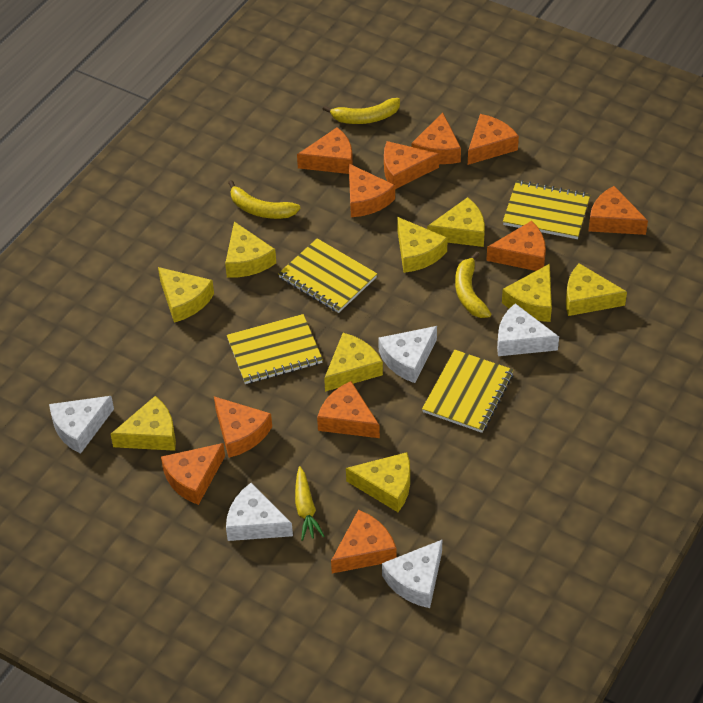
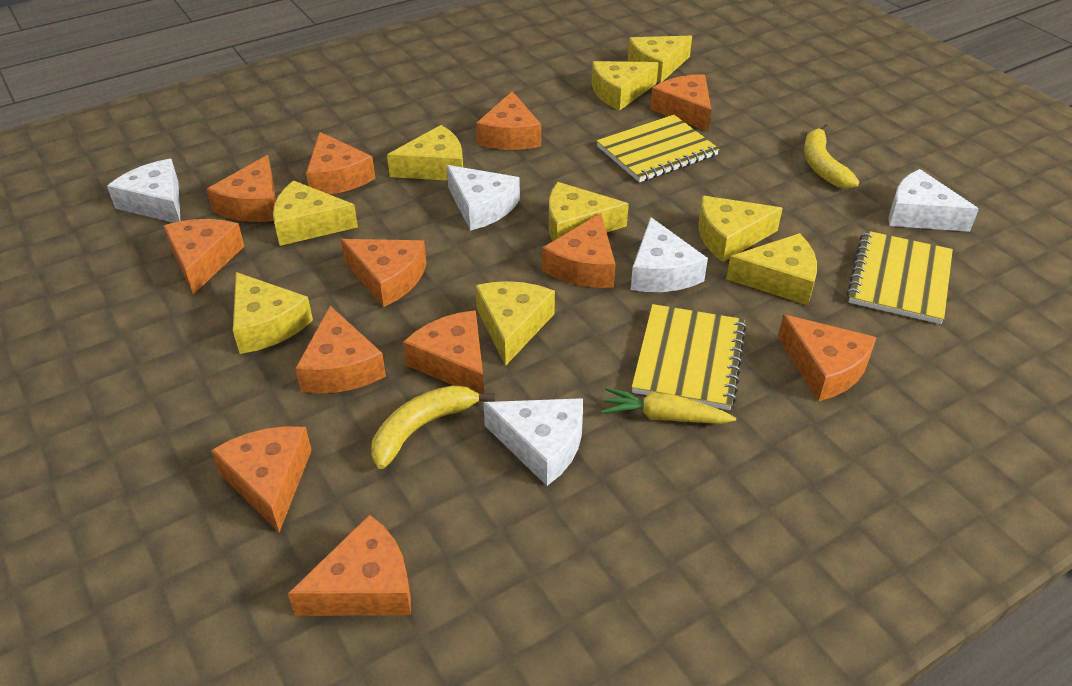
orange cheese: [161,443,225,505] [214,396,272,458] [297,127,353,174] [317,381,380,438] [331,510,397,573] [349,164,395,217] [384,141,439,189] [411,112,461,164] [468,114,519,165] [486,221,546,271] [588,186,648,235] = 11 -> [163,219,244,294] [207,155,276,222] [211,426,312,532] [288,514,411,616] [295,306,386,393] [306,132,375,194] [341,239,426,307] [403,310,484,394] [476,91,541,150] [542,213,616,288] [650,74,711,132] [778,314,877,401] = 12
yellow banana: [228,180,300,219] [323,98,400,124] [455,252,491,318] = 3 -> [371,385,495,469] [804,124,859,189] = 2
yellow notebook: [227,314,323,384] [278,238,377,313] [422,350,514,433] [503,180,590,239] = 4 -> [596,115,719,182] [632,304,747,410] [847,230,953,324] = 3

